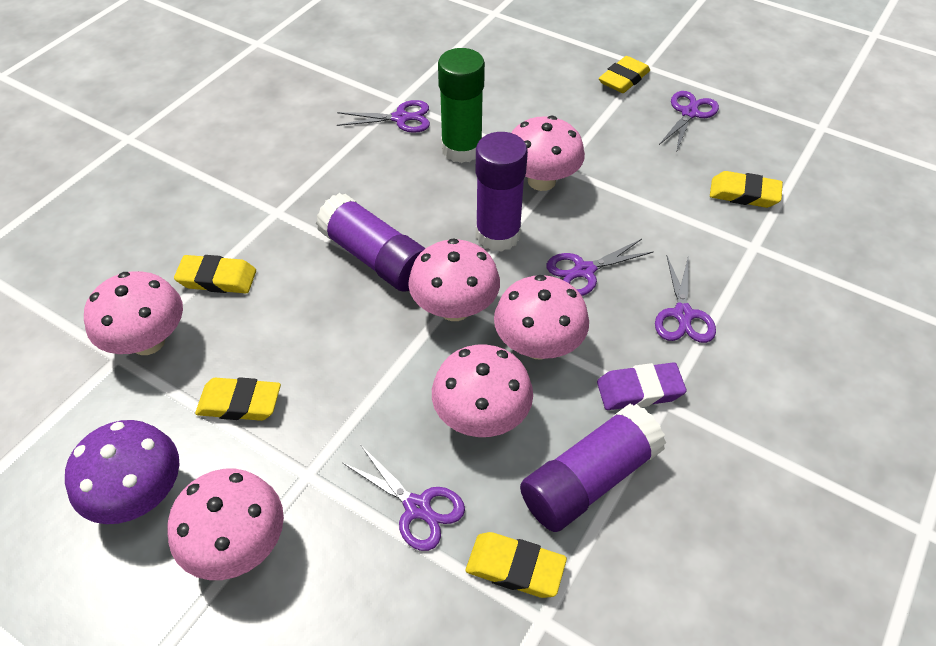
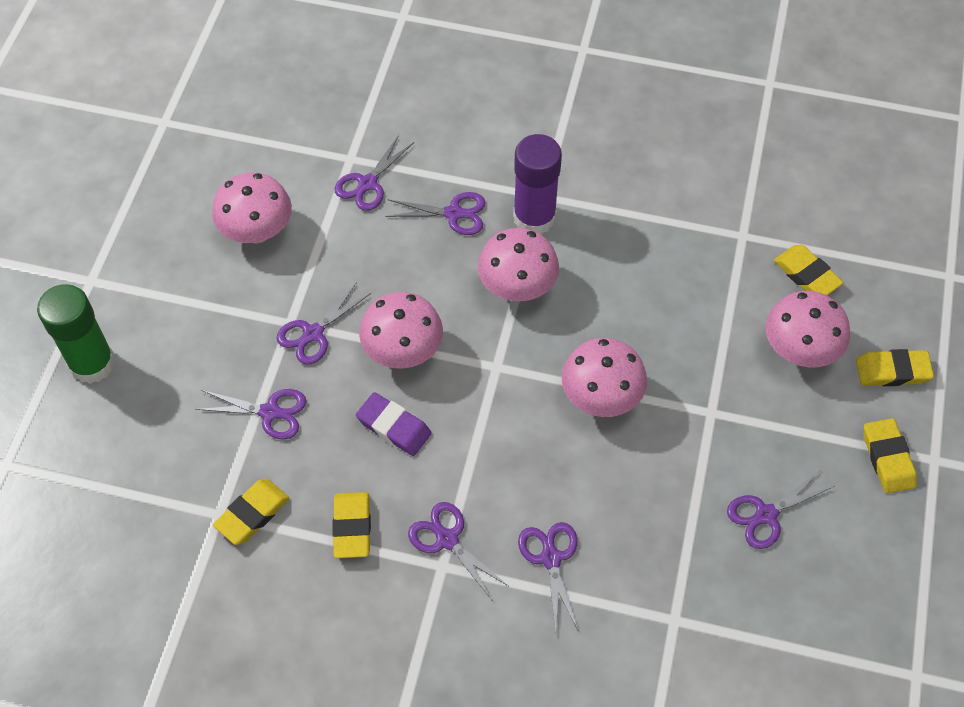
pink mushroom: [84,271,183,355] [167,469,284,580] [408,238,500,321] [432,344,533,437] [494,275,589,360] [512,116,585,191] = 6 -> [212,173,292,244] [359,292,443,369] [478,228,559,301] [561,338,647,417] [766,291,850,367] = 5
purple glue stick: [316,193,426,292] [476,132,528,252] [520,404,666,532] = 3 -> [513,134,562,234] = 1
purple mushroom: [65,420,179,524] = 1 -> none = 0
purple scissors: [337,100,430,133] [343,445,465,551] [546,239,654,296] [655,255,716,343] [659,91,719,150] = 5 -> [196,389,307,440] [277,282,371,365] [334,135,414,211] [385,192,486,235] [408,502,508,600] [518,522,578,633] [727,471,835,549] = 7

